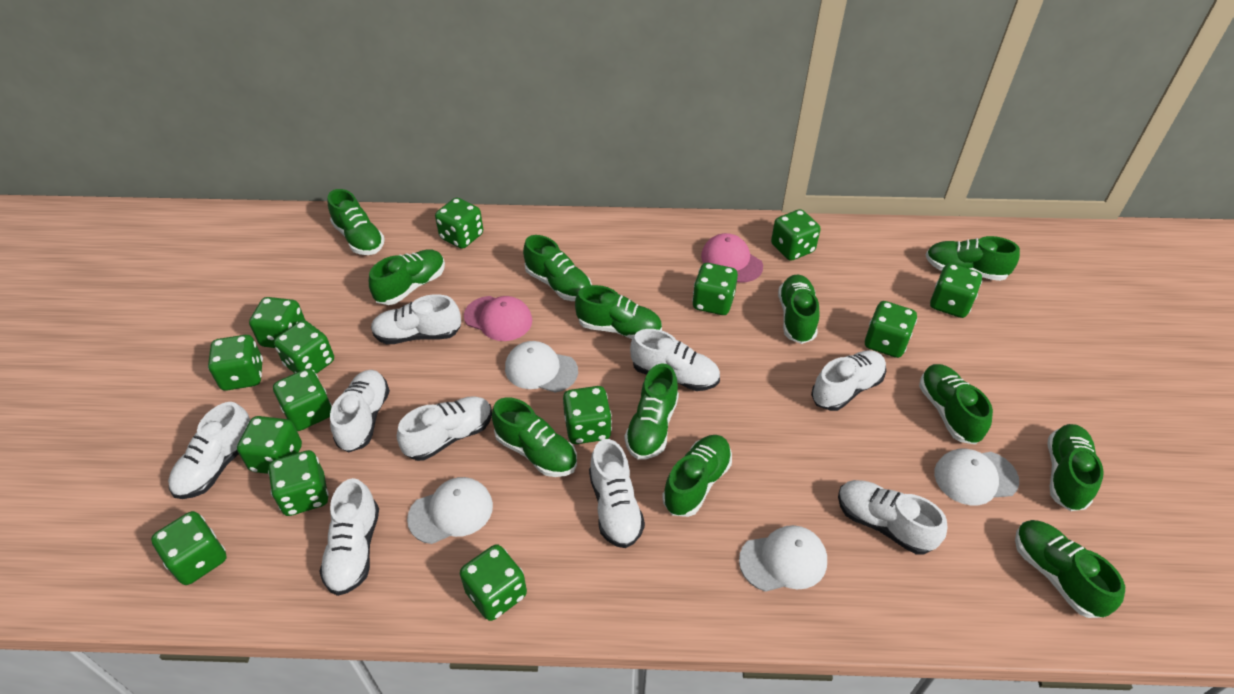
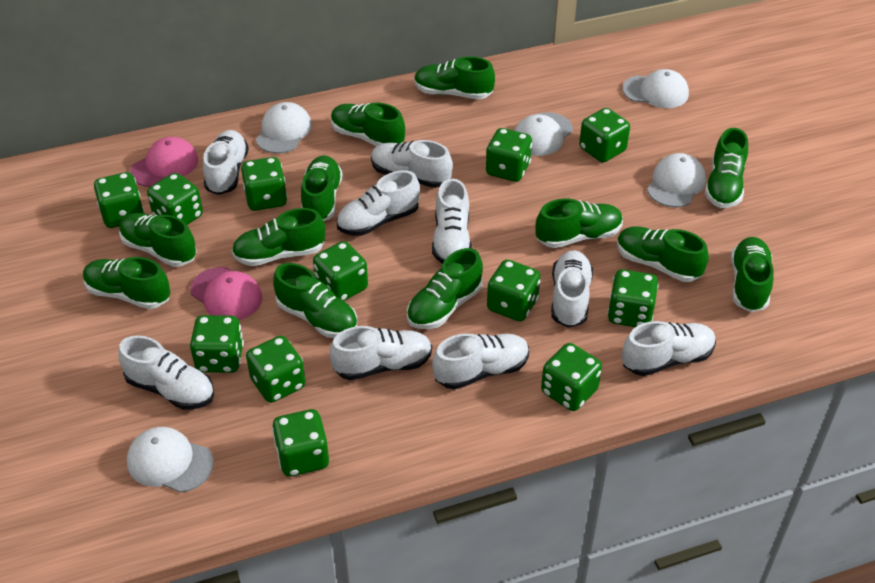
green dice: [151,511,227,585] [208,335,263,391] [237,416,302,474] [249,297,306,348] [268,450,329,516] [273,369,332,431] [274,320,334,374] [435,198,483,249] [460,544,527,621] [563,386,612,444] [692,263,738,315] [771,209,821,261] [865,301,917,358] [930,263,982,318] = 14 -> [94,172,144,228] [147,173,203,225] [190,315,244,373] [241,157,287,211] [246,336,306,403] [272,409,329,476] [313,241,368,301] [486,128,532,182] [487,260,541,322] [541,343,602,411] [579,108,630,163] [607,269,659,327] = 12
white cap: [407,477,493,544] [505,341,578,393] [739,525,827,592] [934,449,1019,505] = 4 -> [127,427,214,493] [256,102,312,154] [514,112,573,156] [622,69,689,108] [647,153,706,207] = 5

